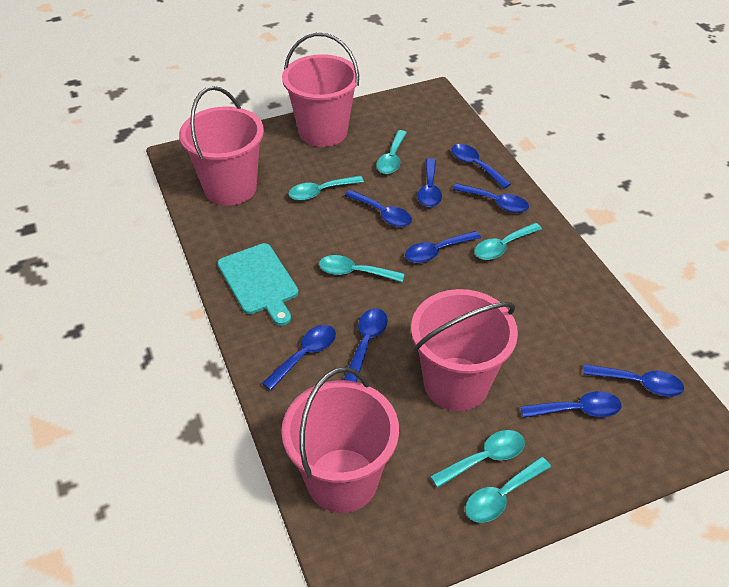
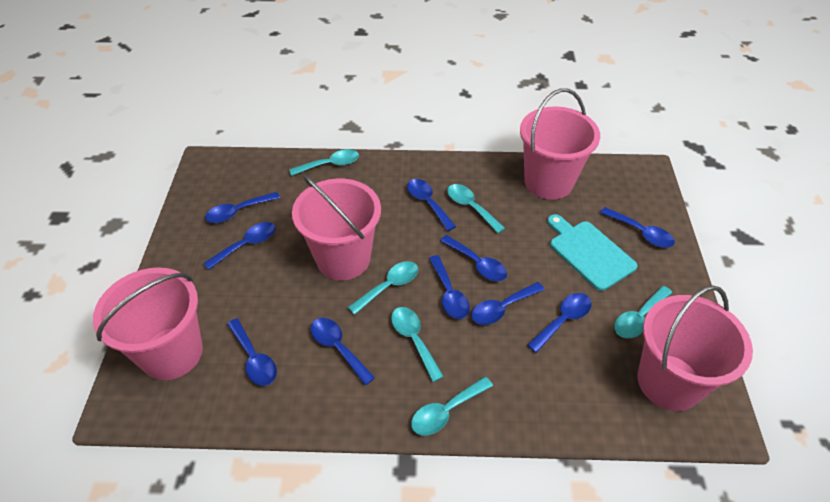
blue spoon: [262,325,336,390] [344,308,388,382] [345,190,412,227] [405,231,481,263] [418,158,442,207] [451,144,511,189] [453,183,529,213] [520,391,622,418] [583,364,684,397] = 9 -> [203,222,276,270] [205,192,280,223] [227,318,277,386] [311,318,375,385] [407,179,456,231] [429,255,470,319] [440,235,507,282] [471,282,545,325] [527,293,592,353] [600,207,675,248] = 10

